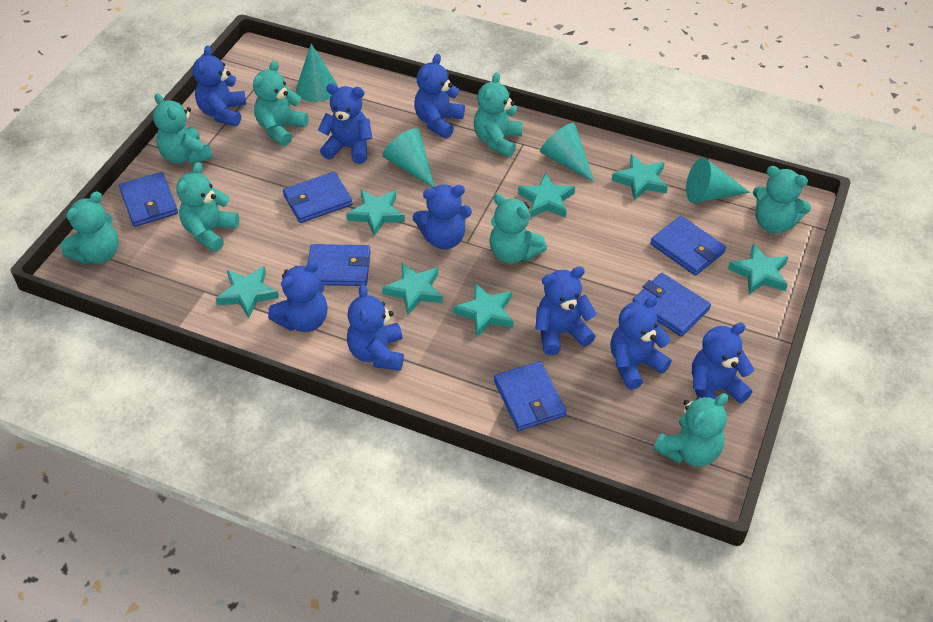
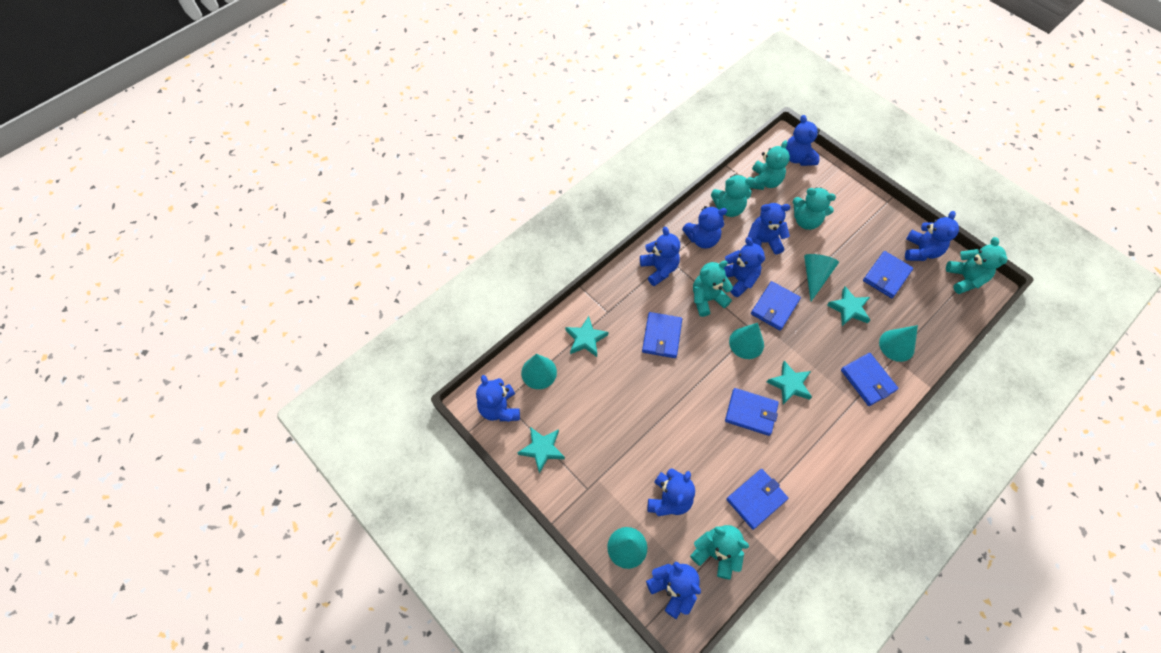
turquoise cone: [296,44,338,102] [383,128,435,187] [540,123,594,182] [686,158,750,203] = 4 -> [521,354,557,389] [607,527,647,569] [729,323,764,359] [804,254,839,301] [879,325,918,362] = 5
turquoise star: [215,266,279,318] [346,190,405,236] [382,263,443,315] [453,283,513,337] [518,173,575,218] [612,155,668,201] [728,244,788,294] = 7 -> [518,427,565,474] [565,316,608,357] [767,361,812,405] [827,286,870,326] = 4
turquoise teddy bear: [60,191,119,264] [153,93,213,165] [176,162,239,252] [253,61,309,146] [474,72,522,157] [489,194,547,264] [654,393,728,467] [753,166,811,234] = 8 -> [690,525,749,579] [693,260,733,317] [711,174,754,217] [748,140,790,190] [793,187,836,230] [946,237,1007,294] = 6

